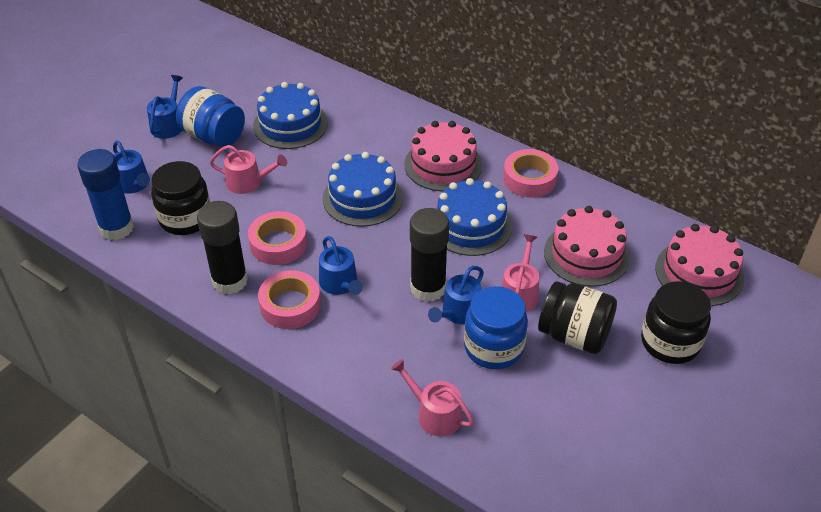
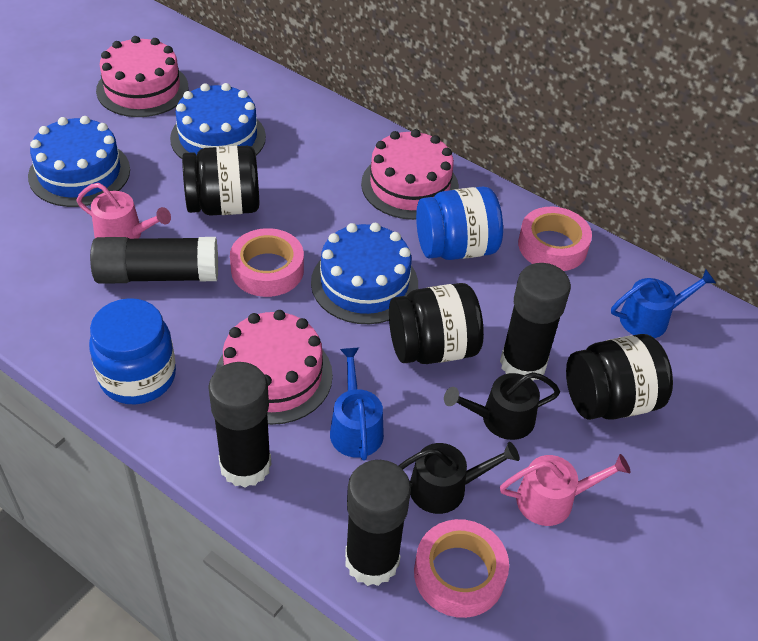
black glue stick: [197,201,248,295] [410,208,449,302] = 2 -> [90,237,218,284] [208,362,271,488] [345,460,411,586] [500,263,571,381] = 4
black watering can: none = 0 -> [398,442,520,514] [444,372,560,440] = 2
blue glue stick: [77,149,134,240] = 1 -> none = 0
blue watering can: [113,140,150,194] [147,75,183,139] [319,236,363,295] [428,266,484,324] = 4 -> [330,348,384,461] [611,269,716,338] = 2
pink watering can: [210,145,287,194] [391,359,474,436] [501,234,539,312] = 3 -> [76,183,171,239] [500,454,631,526] = 2

